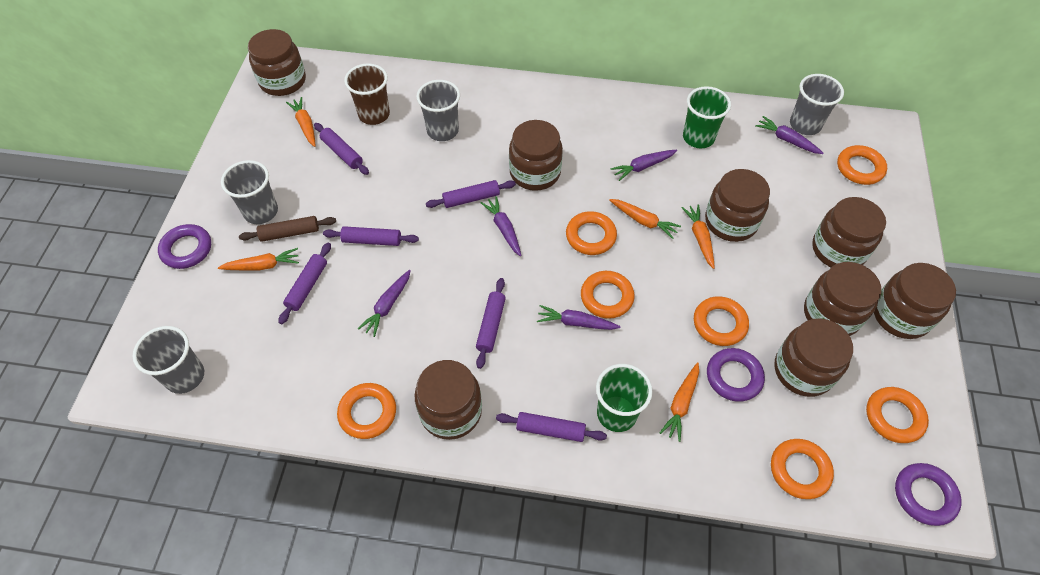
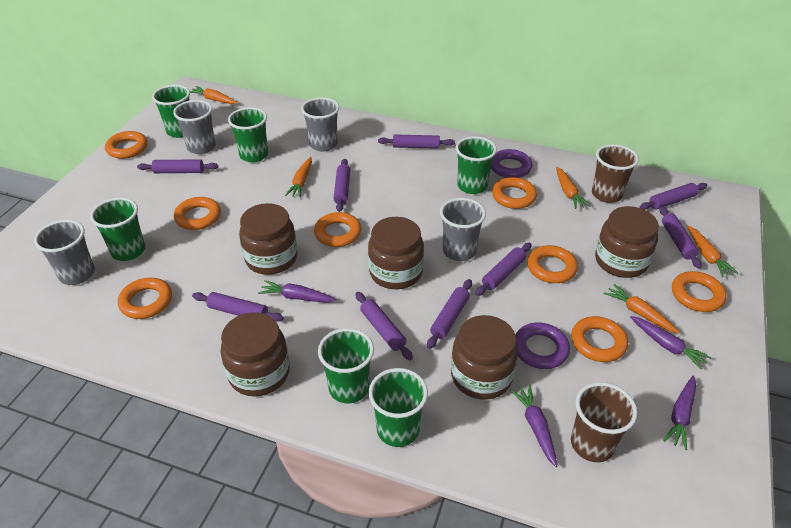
brown cup: [344,63,390,125] = 1 -> [571,382,637,462] [592,144,639,203] = 2
brown jar: [248,29,306,96] [415,360,482,440] [509,120,563,191] [705,169,770,242] [774,318,853,397] [804,262,881,336] [812,197,886,267] [874,263,956,339] = 8 -> [221,312,290,396] [239,203,297,275] [368,217,424,289] [451,315,518,400] [595,206,659,278] = 5
brown rolling pin: [239,216,336,242] = 1 -> none = 0
green cup: [596,364,653,432] [683,86,731,148] = 2 -> [90,198,145,261] [152,85,190,138] [228,107,268,162] [318,328,374,404] [369,368,428,447] [456,136,497,194] = 6
orange ring: [337,383,396,439] [566,211,617,255] [581,271,634,319] [694,296,749,346] [771,439,834,499] [837,145,887,185] [866,387,929,443] = 7 -> [105,131,148,159] [118,278,172,319] [174,197,221,230] [314,212,361,247] [492,177,537,209] [527,245,578,283] [571,316,628,362] [672,271,727,312] = 8
purple carrot: [358,270,411,337] [481,196,522,256] [537,305,621,330] [610,150,677,181] [755,116,823,154] = 5 -> [258,280,337,303] [510,385,558,467] [630,316,711,369] [663,376,696,450] = 4
purple ring: [158,224,211,269] [707,348,765,402] [895,463,962,526] = 3 -> [491,149,532,178] [515,322,570,369] = 2
purple rolling pin: [278,243,331,324] [314,123,369,175] [323,226,419,246] [426,180,516,208] [476,278,506,369] [496,412,607,442] = 6 -> [137,159,218,173] [192,292,284,322] [334,159,350,212] [355,292,413,360] [378,134,455,149] [427,279,472,349] [475,243,532,296] [639,183,707,210] [660,206,702,268] = 9

